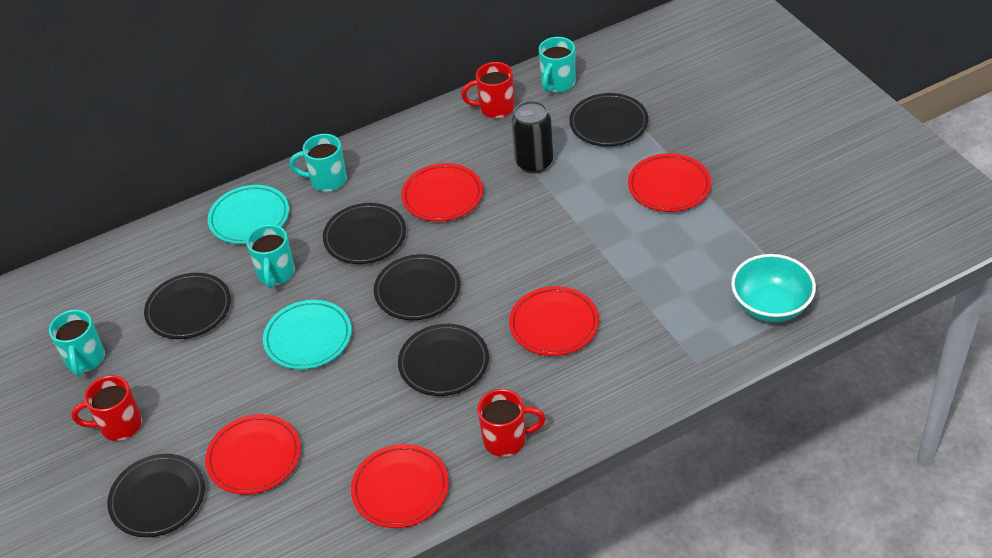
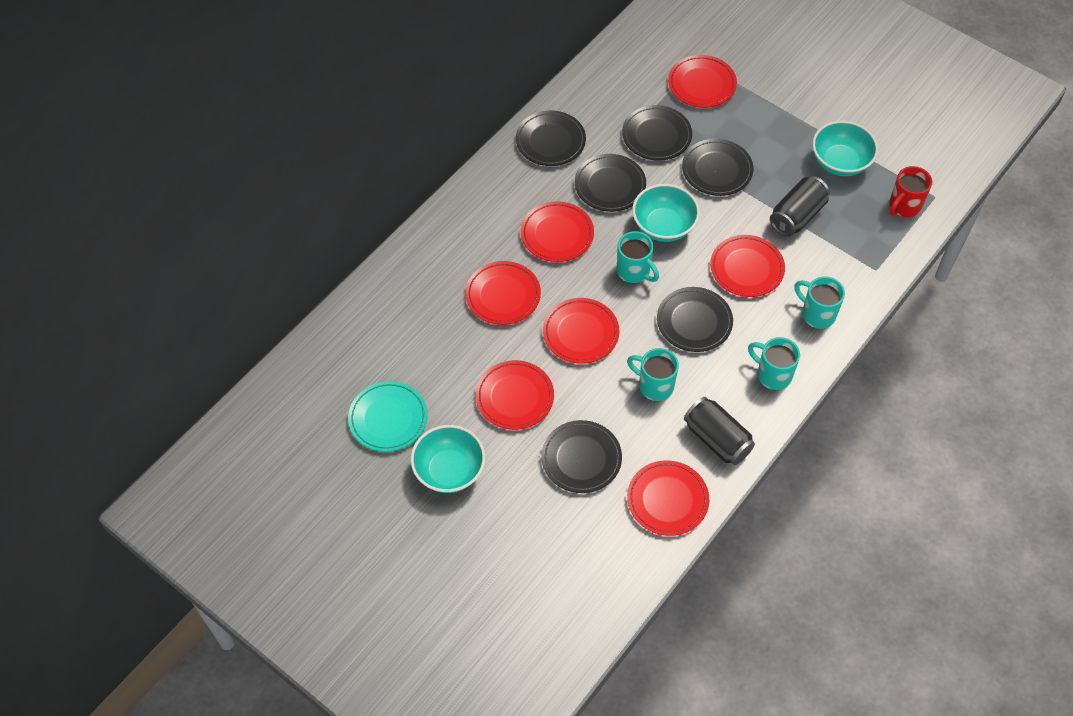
black can: [512,101,553,174] = 1 -> [684,397,755,465] [770,176,829,237] = 2
red mug: [71,375,142,441] [461,62,514,118] [478,389,546,457] = 3 -> [889,166,932,217] = 1
red plate: [205,414,301,495] [351,444,449,528] [401,163,483,222] [509,286,599,356] [628,153,711,212] = 5 -> [466,261,541,325] [476,360,554,430] [521,201,594,262] [543,298,619,364] [627,460,709,536] [668,55,737,108] [710,235,785,297] = 7
turquoise bowl: [731,254,816,322] = 1 -> [411,425,485,493] [632,184,700,242] [812,121,878,176] = 3
turquoise plate: [208,185,289,244] [263,300,352,370] = 2 -> [348,381,428,452] = 1

